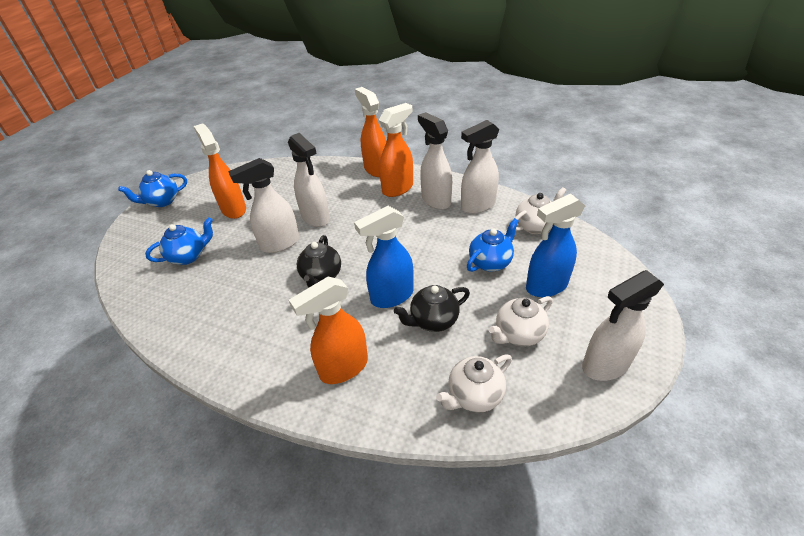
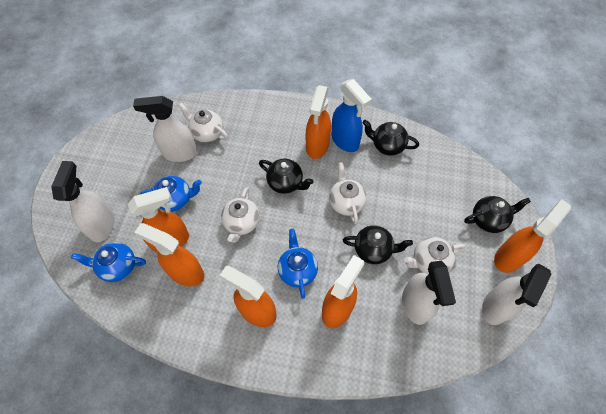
black teapot: [297,235,341,287] [394,285,470,332] = 2 -> [259,159,314,194] [342,225,413,264] [362,120,419,155] [464,196,531,233] = 4
blue spray bottle: [354,206,414,308] [526,194,585,297] = 2 -> [331,79,372,152] = 1
orange spray bottle: [194,123,246,219] [289,276,368,384] [355,87,387,177] [379,103,413,197] = 4 -> [128,187,189,253] [134,223,204,287] [220,266,276,327] [306,85,331,159] [322,255,364,328] [494,199,571,273] = 6
white spray bottle: [228,158,299,253] [288,133,330,227] [418,112,452,210] [461,120,500,214] [582,270,664,381] = 5 -> [51,161,115,242] [133,96,197,162] [402,261,456,325] [482,264,552,325] = 4
white teapot: [436,354,512,413] [489,296,553,347] [515,187,567,234] = 3 -> [178,103,228,143] [221,187,260,243] [329,162,367,224] [404,237,465,274] = 4

